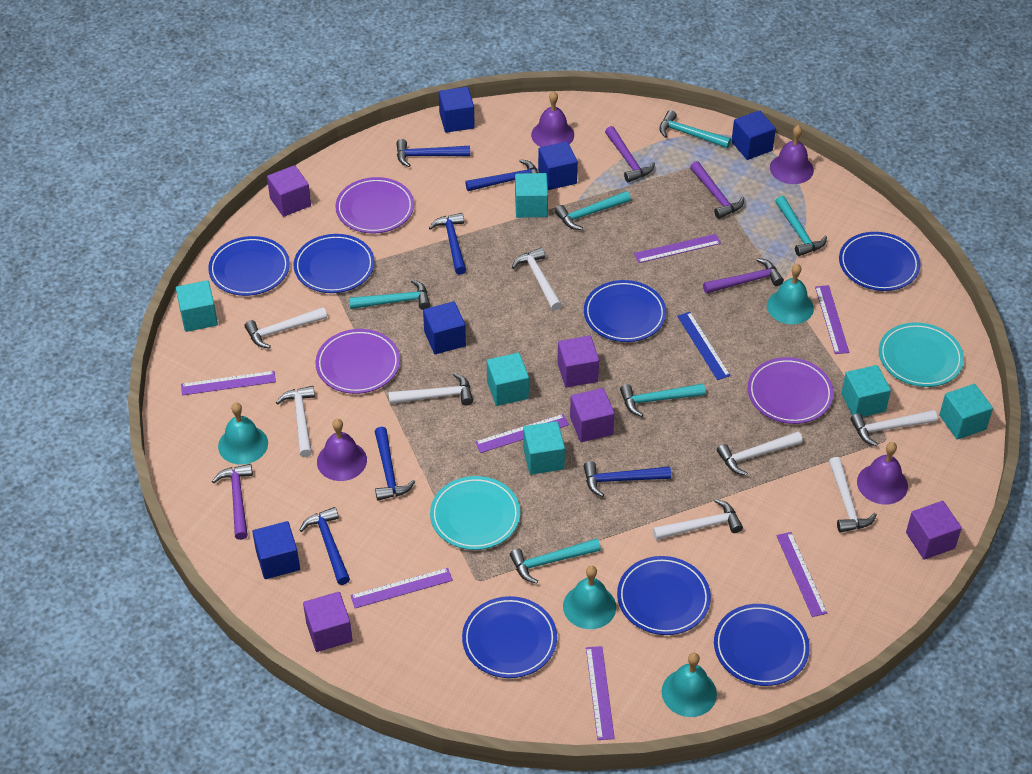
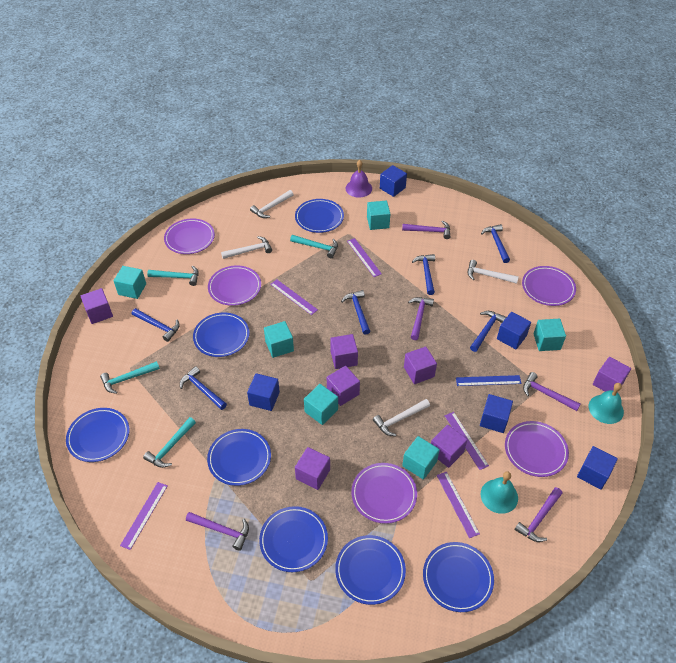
purple bell: [317,419,367,481] [531,91,574,147] [770,125,814,184] [857,442,908,505] = 4 -> [346,160,372,198] = 1
purple cube: [267,165,311,217] [303,592,353,652] [557,336,599,388] [570,388,615,442] [906,501,962,560] = 5 -> [81,288,113,324] [295,447,330,490] [327,366,360,406] [330,334,358,369] [404,346,437,384] [431,425,467,468] [593,357,631,392] = 7
purple hammer: [212,464,253,540] [605,126,655,182] [690,161,744,219] [703,258,784,294] = 4 -> [186,512,249,551] [402,221,450,239] [408,297,434,340] [514,487,562,542] [523,372,580,411] = 5
purple plate: [315,329,400,394] [335,177,414,233] [747,357,834,424] = 3 -> [164,219,215,254] [208,266,261,306] [351,463,417,524] [505,421,569,477] [522,266,576,306] = 5
purple ruler: [181,371,276,395] [350,568,453,608] [475,414,569,453] [586,646,615,740] [634,234,721,263] [776,532,827,617] [815,285,849,354] = 7 -> [120,482,167,550] [270,280,318,315] [347,238,382,277] [437,472,480,538] [445,412,489,470] = 5
turquoise bell: [218,402,268,465] [563,566,616,629] [662,653,717,717] [767,264,814,324] = 4 -> [480,471,518,514] [589,383,624,424] = 2
turquoise hammer: [349,279,430,310] [510,538,601,584] [555,191,631,230] [620,383,705,417] [659,110,731,148] [775,196,827,256] = 6 -> [100,361,160,394] [143,417,196,468] [147,265,199,286] [290,235,338,258] = 4
turquoise plate: [430,476,520,550] [879,322,964,387] = 2 -> none = 0
white hammer: [245,307,327,348] [276,386,315,457] [388,373,473,405] [512,248,562,311] [653,499,743,540] [717,432,803,476] [829,457,877,532] [851,410,937,446] = 8 -> [221,236,272,259] [250,190,294,218] [373,399,430,436] [468,260,519,284] = 4

